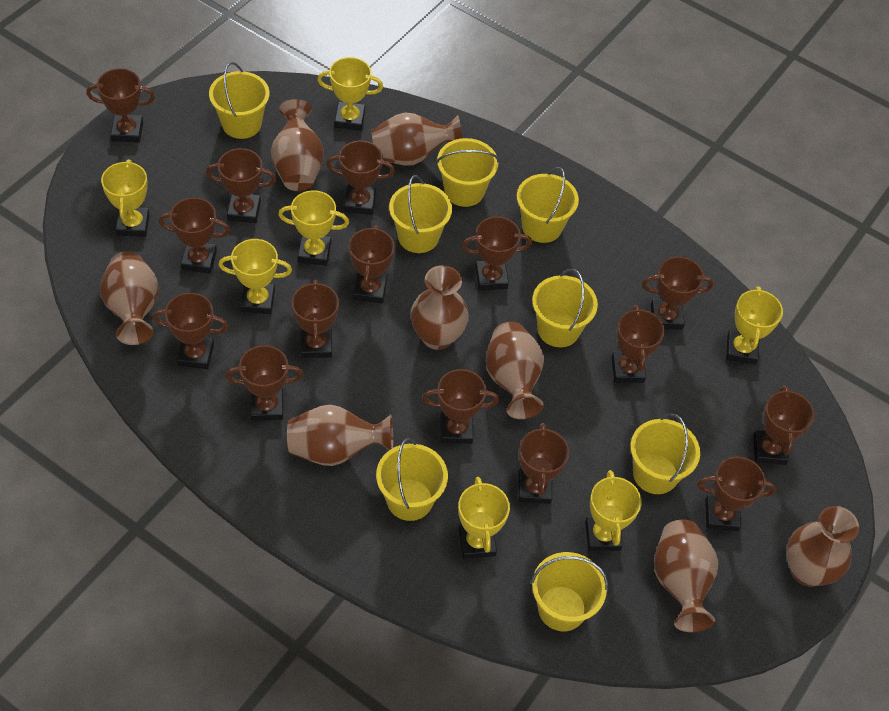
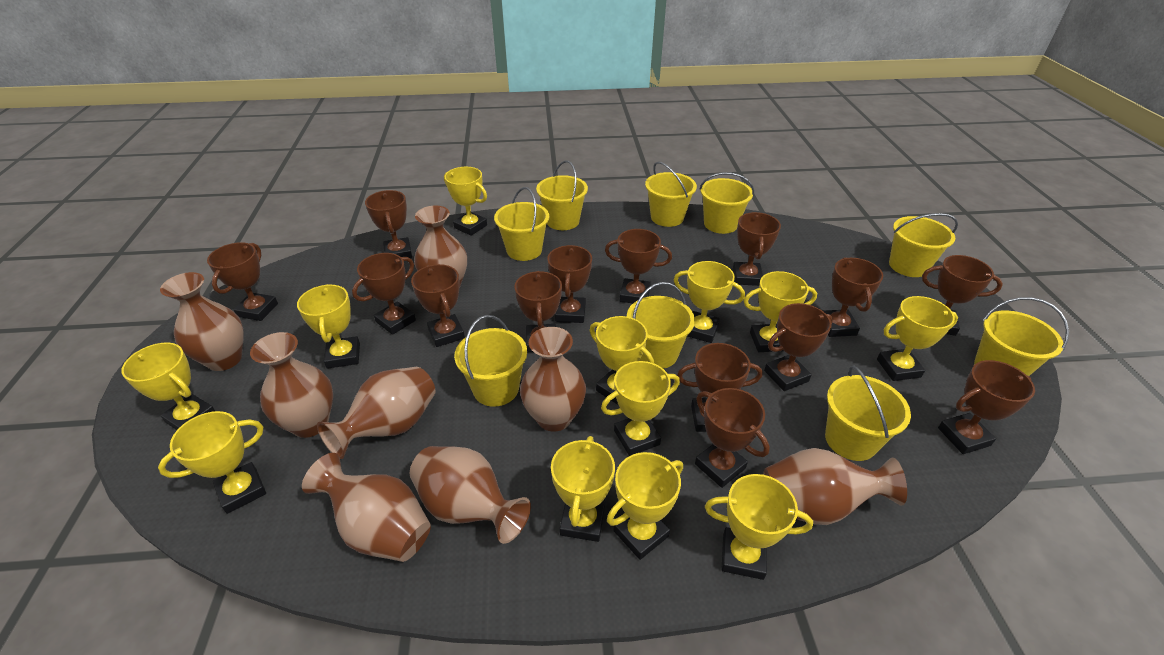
brown trophy: [86,68,155,142] [153,293,228,369] [159,198,230,274] [206,148,276,223] [225,345,303,421] [291,279,339,358] [326,140,395,215] [349,225,395,304] [422,369,499,444] [461,216,532,290] [518,423,569,504] [612,305,665,383] [642,257,714,330] [697,457,776,531] [753,386,814,465] = 15 -> [207,242,278,321] [352,253,416,335] [365,190,412,258] [411,264,465,347] [514,271,562,352] [547,245,592,323] [605,229,672,303] [677,343,763,432] [695,388,770,488] [733,212,781,286] [764,303,833,391] [823,257,883,337] [922,255,1003,336] [938,360,1035,454] = 14
yellow bucket: [209,62,269,139] [376,438,448,521] [389,175,452,253] [436,138,499,207] [517,167,579,243] [531,552,608,631] [532,269,598,347] [630,413,700,494] = 8 -> [454,315,527,407] [494,187,549,261] [536,160,588,230] [627,282,695,369] [645,162,697,227] [700,172,754,234] [825,365,911,461] [889,213,958,277] [974,297,1069,376] = 9
yellow trophy: [101,159,150,237] [218,239,292,314] [278,190,349,266] [317,57,383,131] [458,477,510,559] [585,470,642,551] [726,286,783,364] = 7 -> [121,343,215,430] [158,411,266,514] [297,284,360,369] [444,167,487,236] [551,436,615,542] [589,316,654,405] [601,361,680,456] [607,452,683,560] [674,261,745,343] [705,474,813,580] [744,271,817,352] [877,296,958,381] = 12

